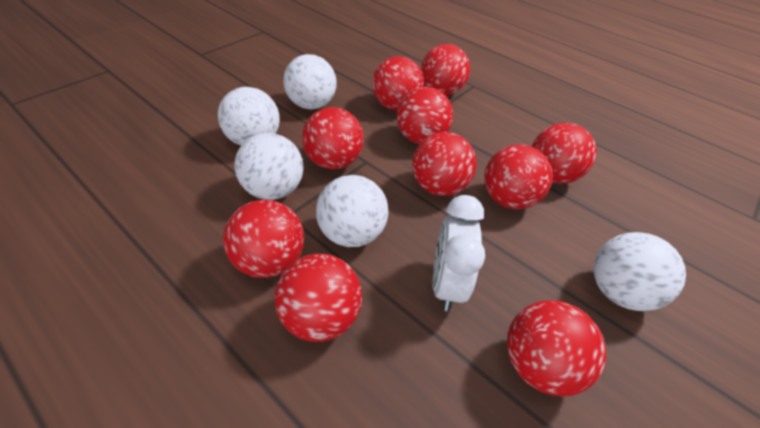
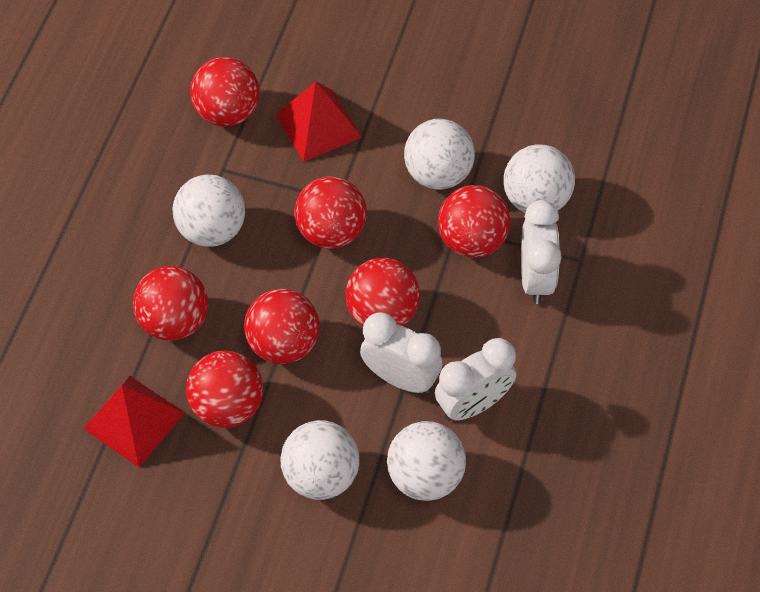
red ball: [223,200,304,278] [275,253,362,342] [302,107,364,169] [372,56,424,110] [397,87,453,144] [412,132,477,196] [421,44,470,95] [484,144,553,209] [507,300,606,397] [532,123,597,184] = 10 -> [133,266,208,341] [186,351,264,428] [190,57,260,127] [244,289,320,364] [295,176,366,249] [345,258,420,326] [438,185,511,258] = 7
red pyramid: none = 0 -> [83,376,185,467] [275,81,362,162] = 2
white clock: [433,195,485,311] = 1 -> [360,312,442,393] [435,338,516,421] [521,200,562,304] = 3

